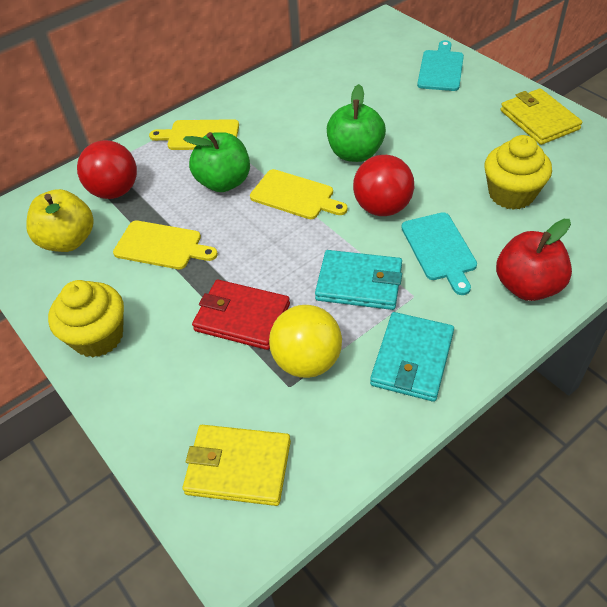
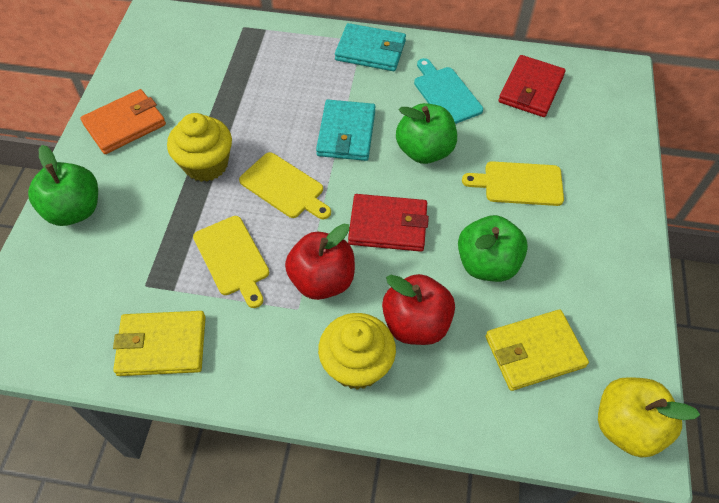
green apple: [183,132,250,192] [327,84,386,162] = 2 -> [28,145,98,226] [396,103,457,164] [458,215,528,282] = 3
orange wallet: none = 0 -> [80,89,166,154] = 1
red apple: [496,219,572,301] = 1 -> [285,224,355,300] [382,274,455,345] = 2
red ball: [77,140,137,199] [353,155,414,216] = 2 -> none = 0
red wallet: [192,280,290,350] = 1 -> [348,194,429,252] [498,55,566,117] = 2
turquoise cutting board: [401,212,477,295] [417,40,464,91] = 2 -> [414,58,483,124] = 1
yellow ball: [269,305,342,378] = 1 -> none = 0

